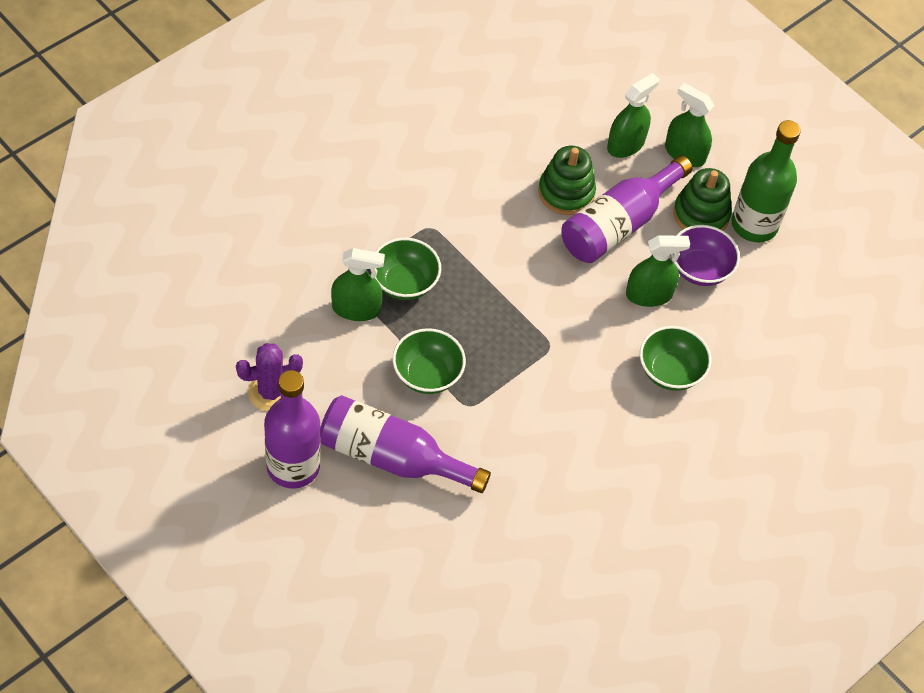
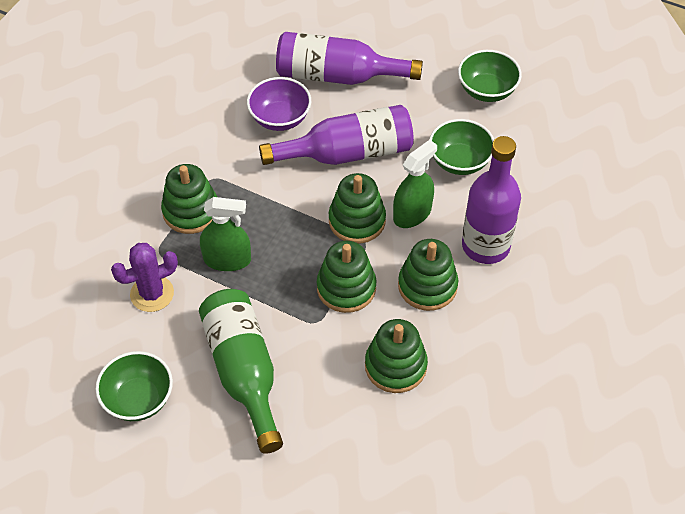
green spray bottle: [331,248,385,321] [607,73,659,158] [626,235,690,307] [665,83,714,167] = 4 -> [200,197,251,271] [393,140,437,228] = 2
green stacking toy: [538,146,596,215] [673,168,732,231] = 2 -> [161,164,217,234] [317,241,376,313] [329,173,386,244] [365,319,428,393] [398,239,458,311] = 5

